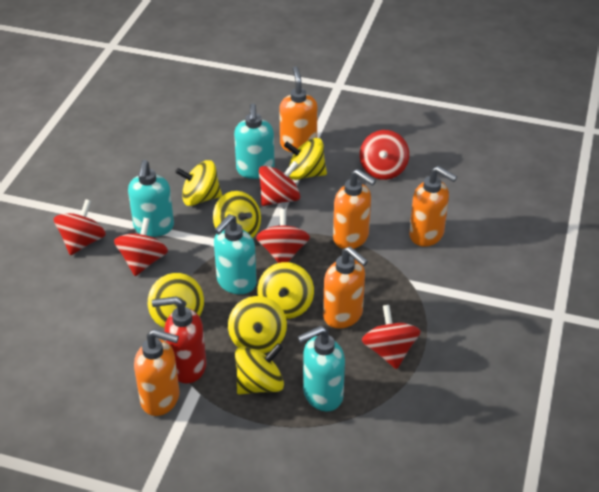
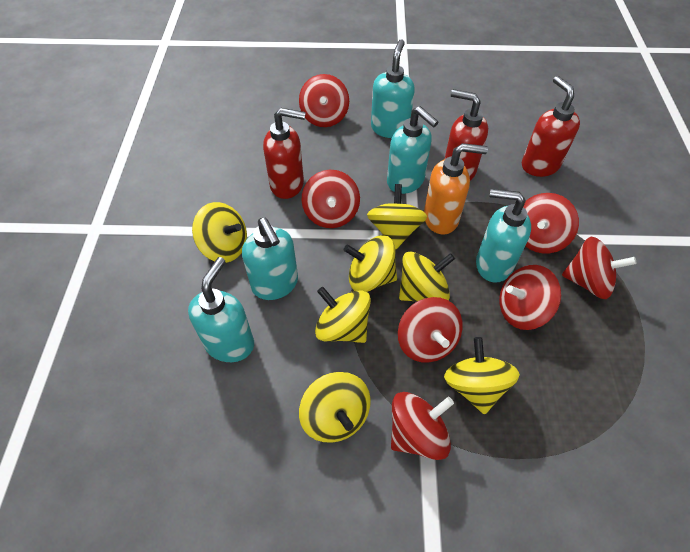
orange soap dispenser: [134,329,180,416] [279,66,318,152] [323,247,368,329] [333,169,376,249] [409,166,457,247] = 5 -> [424,143,488,235] = 1
red soap dispenser: [152,296,207,384] = 1 -> [263,108,306,199] [445,89,488,181] [522,76,580,177] = 3
red spinning top: [54,199,106,255] [114,218,168,276] [256,209,310,263] [259,161,300,206] [360,130,409,180] [362,305,421,369] = 6 -> [299,74,349,127] [302,170,360,228] [391,392,454,460] [398,297,463,363] [499,265,561,330] [523,193,579,254] [562,237,637,299] = 7
turquoise soap dispenser: [128,160,174,237] [214,214,257,294] [234,104,275,179] [298,326,345,411] = 4 -> [188,257,254,362] [242,218,298,300] [371,39,415,138] [387,106,438,194] [476,189,531,283] = 5

